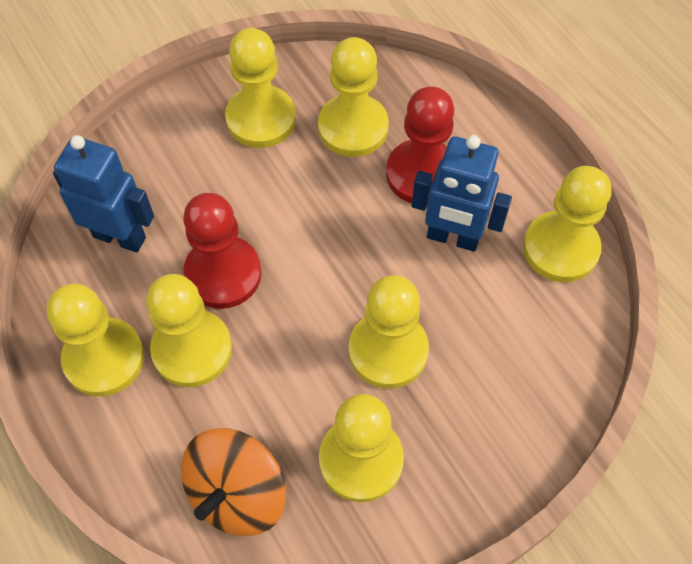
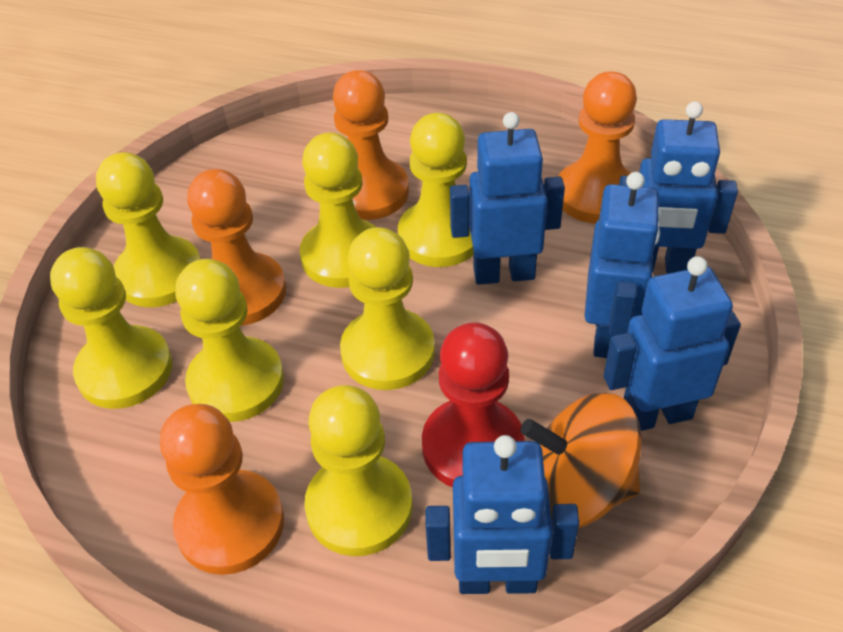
blue robot: [53,135,154,253] [411,135,512,252] = 2 -> [426,435,579,594] [450,112,565,285] [585,172,661,358] [604,256,741,431] [619,101,738,274] = 5
orange pawn: none = 0 -> [160,404,284,575] [187,169,286,326] [333,70,409,220] [558,71,637,224] = 4
red pawn: [183,193,262,309] [386,86,454,203] = 2 -> [422,322,525,487] = 1

